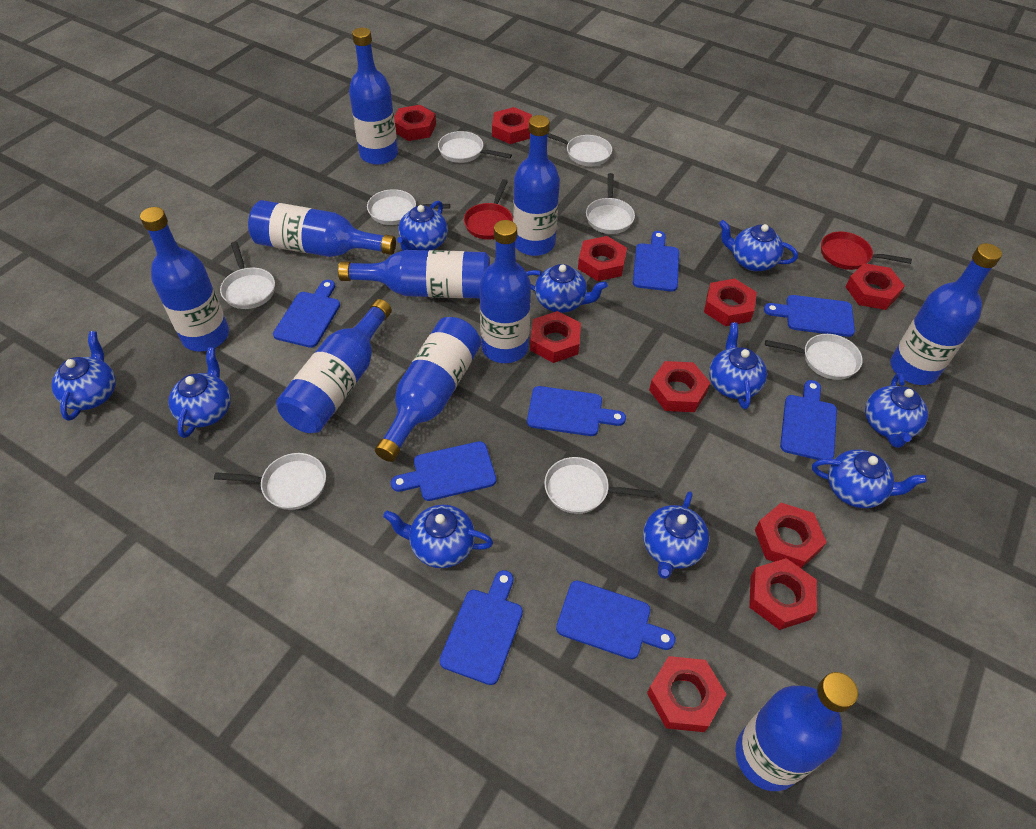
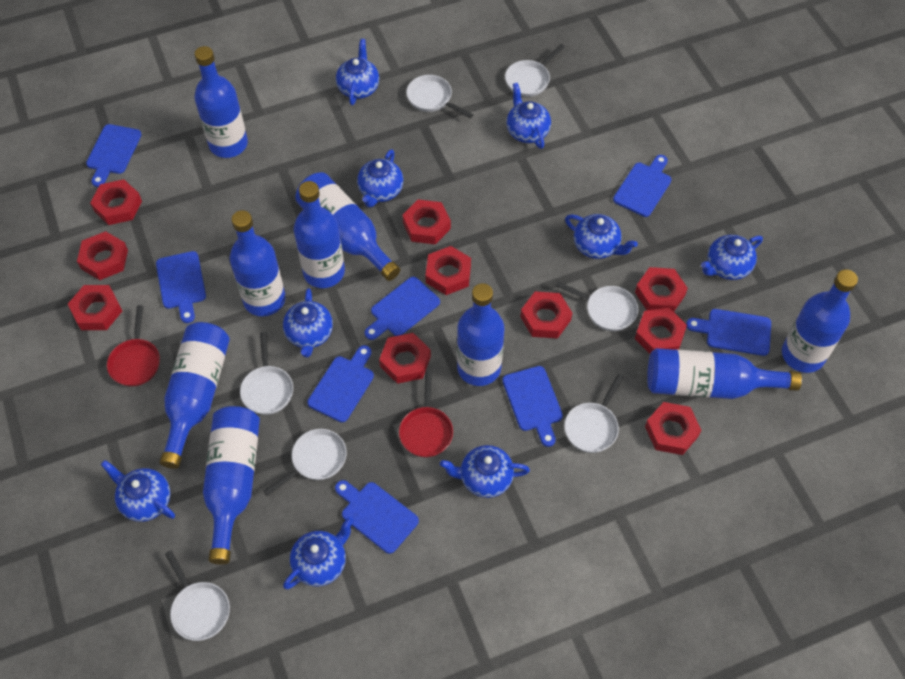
blue bottle: [140,207,229,351] [248,200,396,257] [276,299,392,433] [338,250,490,298] [349,28,398,165] [375,317,481,462] [479,220,531,363] [513,115,560,256] [735,672,858,791] [890,243,1002,385] = 10 -> [160,322,230,469] [194,46,248,158] [203,406,260,565] [230,210,285,316] [294,181,345,288] [295,172,400,281] [457,283,504,386] [647,348,802,399] [782,269,858,373] = 9
blue teapot: [51,331,116,421] [169,347,231,438] [383,505,493,568] [397,201,448,251] [526,264,608,313] [643,491,709,579] [709,322,767,409] [719,220,798,271] [812,450,927,508] [865,373,928,448] = 10 -> [101,460,175,522] [283,288,333,357] [283,517,354,589] [336,39,379,105] [357,149,403,208] [440,445,530,498] [506,83,551,149] [565,214,638,259] [701,235,763,280] = 9
white pan: [214,453,326,510] [220,242,275,309] [367,189,450,225] [438,131,512,163] [544,457,655,514] [547,133,612,166] [586,173,635,234] [765,334,863,380] = 8 -> [165,550,230,641] [240,332,293,415] [263,429,347,496] [406,75,473,119] [505,44,565,97] [555,281,638,331] [564,374,623,453] = 7

